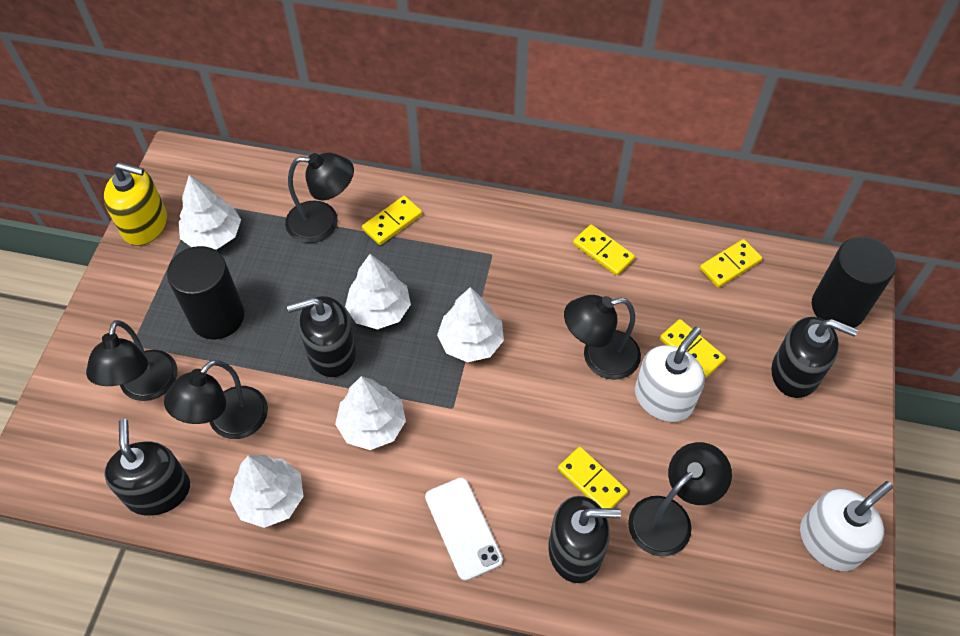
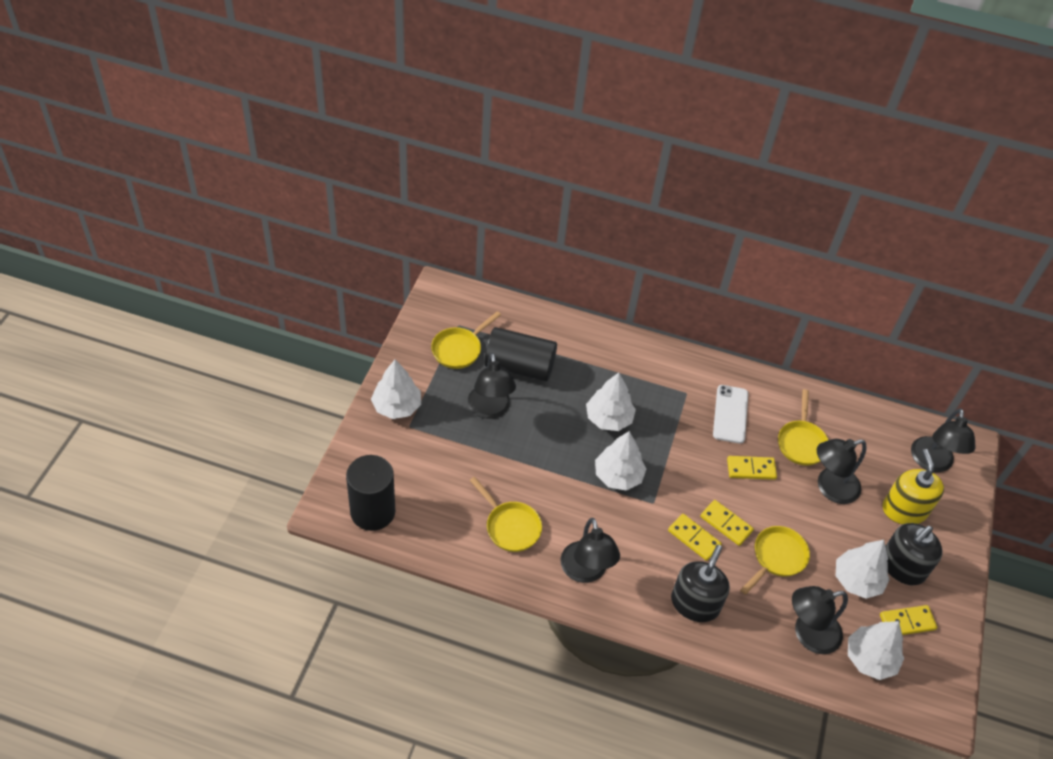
black soap dispenser: [104,419,190,516] [287,296,356,377] [549,496,621,583] [771,317,858,398] = 4 -> [671,545,730,622] [886,523,943,585] = 2
white soap dispenser: [635,327,705,422] [800,481,893,571] = 2 -> none = 0
yellow domino: [362,196,422,245] [558,447,628,508] [573,224,635,276] [660,319,726,378] [700,239,762,288] = 5 -> [668,514,722,561] [700,500,754,546] [727,456,777,480] [880,605,937,635] = 4
yellow pan: none = 0 -> [431,311,501,369] [469,477,542,552] [740,526,810,595] [778,389,828,466] = 4

